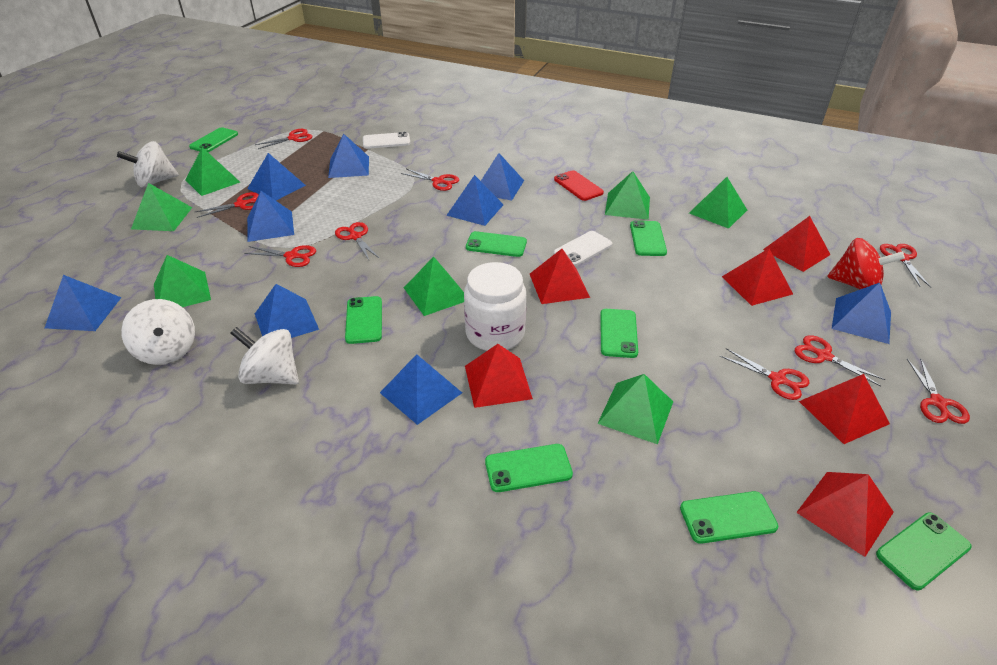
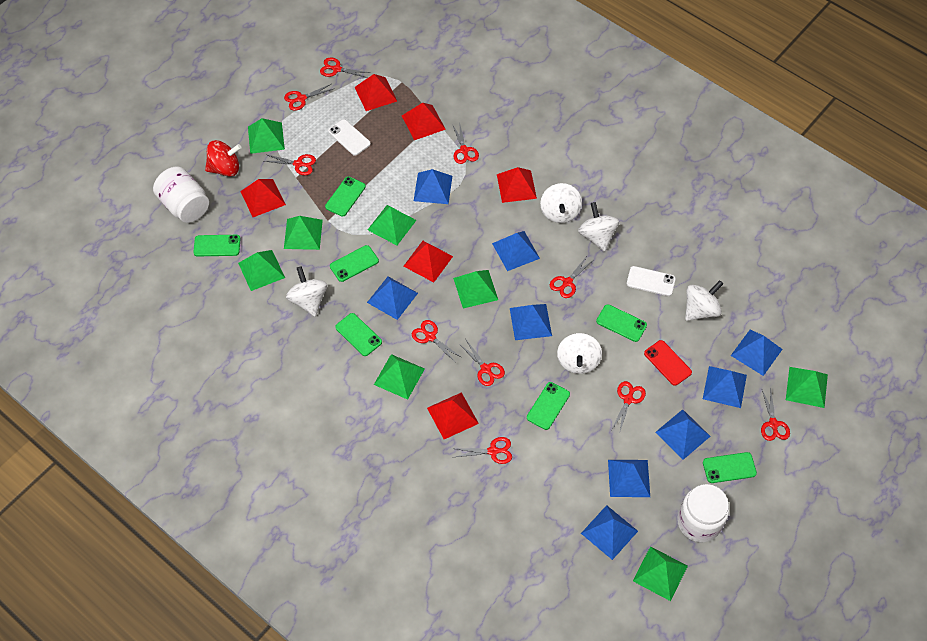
green phone: [189,127,238,152] [345,296,382,344] [466,231,527,257] [485,444,573,492] [600,309,638,358] [630,220,667,256] [680,491,778,544] [876,513,972,590] = 8 -> [193,235,240,257] [325,176,366,217] [330,245,379,282] [335,313,382,356] [527,382,570,430] [596,304,647,342] [703,452,757,483] = 7
green pyramid: [131,183,192,231] [154,255,211,307] [186,147,240,196] [404,256,464,316] [597,374,673,444] [605,171,650,220] [689,177,747,229] = 7 -> [238,250,285,291] [248,118,285,154] [284,216,323,250] [368,205,416,245] [374,354,425,400] [453,270,498,308] [633,546,688,601] [786,367,828,408] = 8
red scissors: [195,192,259,218] [244,245,316,267] [255,129,312,149] [335,222,379,260] [401,169,459,191] [720,348,810,400] [795,335,886,386] [880,244,931,288] [907,358,970,424] = 9 -> [264,154,316,175] [284,84,333,111] [320,57,370,78] [412,320,461,363] [452,124,479,164] [452,437,512,464] [459,340,505,386] [550,256,592,298] [612,381,646,434] [761,387,790,441] = 10
white jar: [464,262,526,351] = 1 -> [153,166,209,223] [677,484,729,542] = 2
white spinning top: [117,141,179,187] [121,299,195,365] [230,327,299,384] = 3 -> [286,266,327,316] [540,183,582,223] [557,333,602,374] [578,202,619,252] [685,280,723,321] = 5

